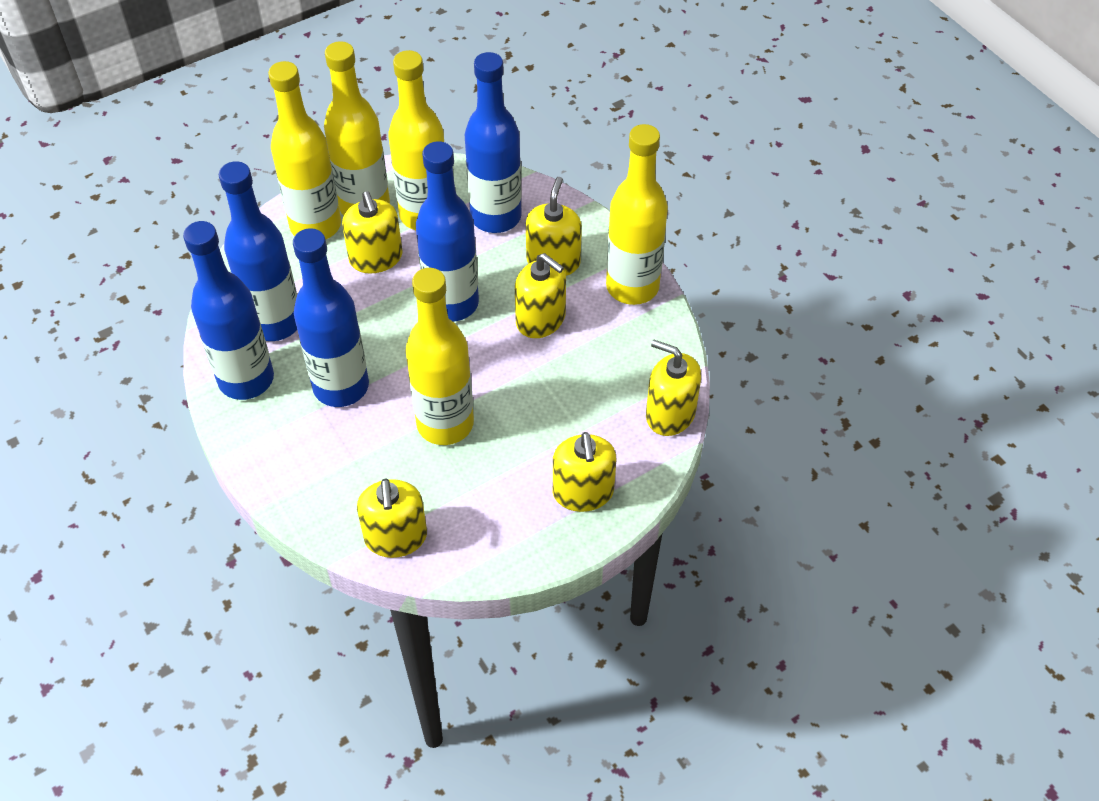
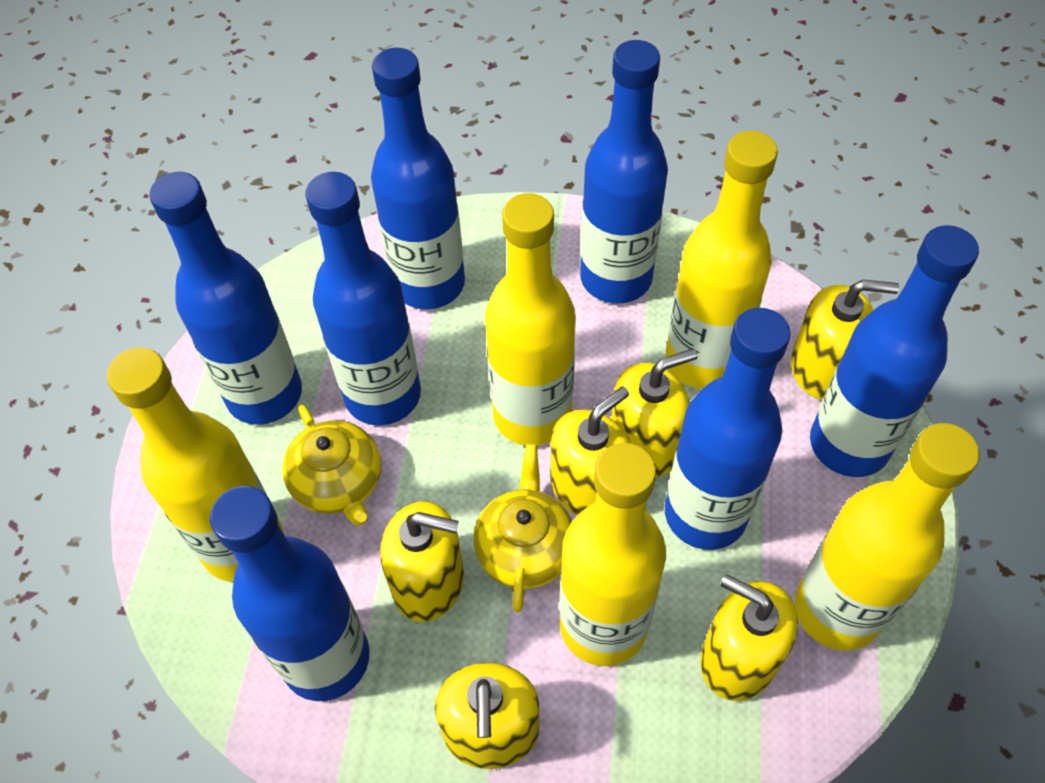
blue bottle: [183,221,274,400] [219,161,297,341] [293,228,369,407] [416,141,479,322] [464,52,522,233] = 5 -> [149,172,302,425] [210,486,370,701] [305,172,421,425] [371,48,465,309] [580,40,668,304] [665,308,791,550] [810,225,979,477] = 7
yellow teapot: none = 0 -> [282,405,381,526] [474,444,572,613] = 2

